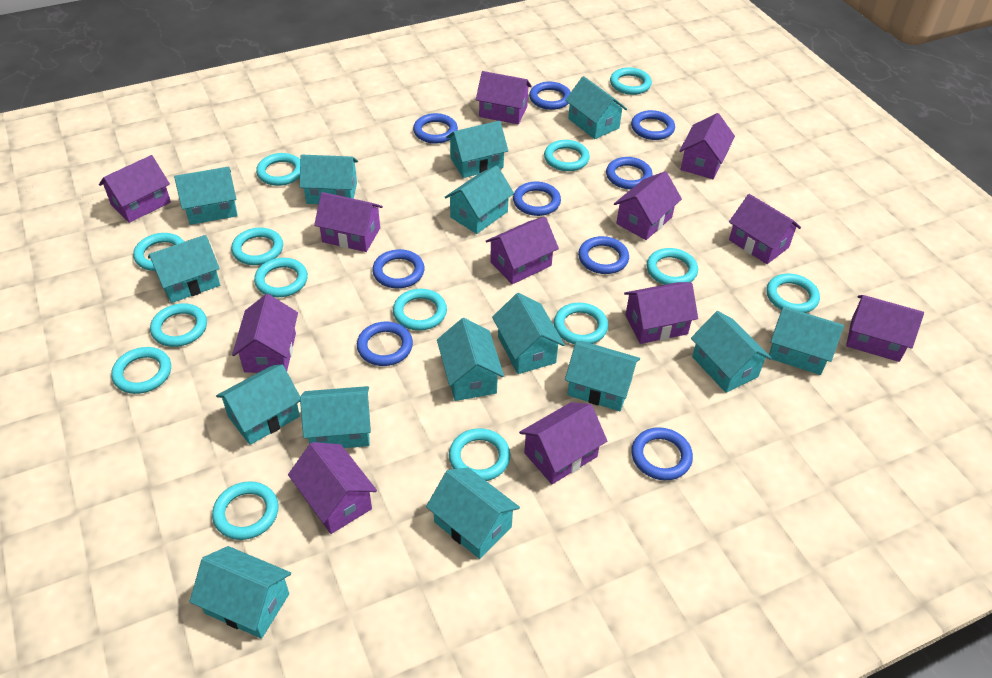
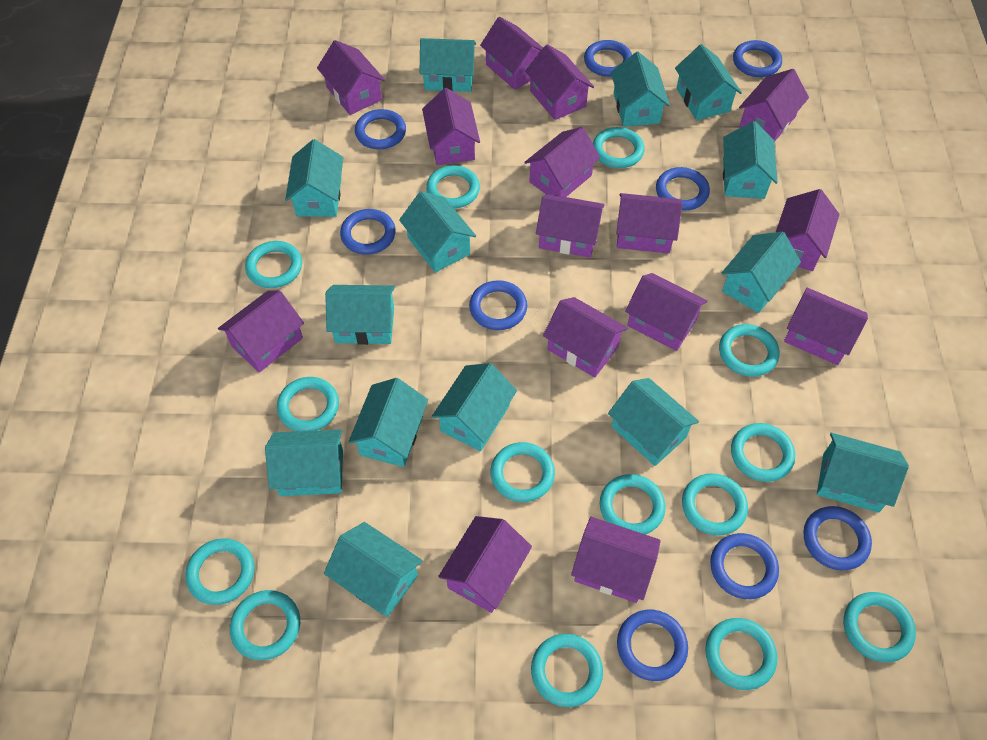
purple house: [99,155,171,223] [232,294,298,373] [288,442,377,534] [314,192,383,252] [476,71,532,125] [486,217,559,284] [519,402,607,484] [614,171,682,240] [624,282,698,344] [679,113,735,179] [729,194,801,264] [846,295,924,362] = 12 -> [218,291,304,372] [317,40,385,115] [422,88,480,165] [438,516,532,613] [480,17,543,90] [524,127,600,197] [525,44,594,120] [536,194,605,258] [543,297,628,377] [571,517,661,603] [616,193,683,253] [625,273,708,351] [739,69,809,142] [776,189,839,271] [784,288,868,365] = 15
turquoise house: [148,235,220,303] [174,167,238,225] [189,546,291,639] [216,365,300,445] [300,155,358,204] [300,386,371,448] [426,468,520,559] [437,318,504,401] [445,165,514,234] [446,121,508,178] [492,293,565,374] [565,76,627,139] [565,341,640,411] [691,311,772,393] [769,306,844,375] = 15 -> [265,429,343,496] [285,139,344,217] [324,522,423,617] [325,285,395,345] [348,378,428,467] [399,191,476,273] [420,38,476,92] [432,363,517,452] [608,378,699,466] [611,52,670,127] [675,44,742,120] [722,232,801,313] [723,121,778,199] [817,433,909,513] = 14

